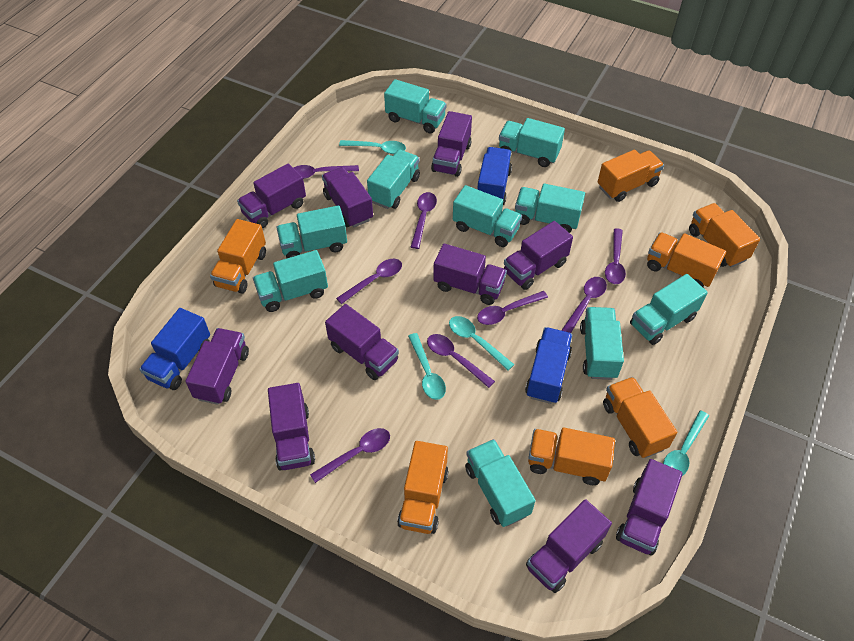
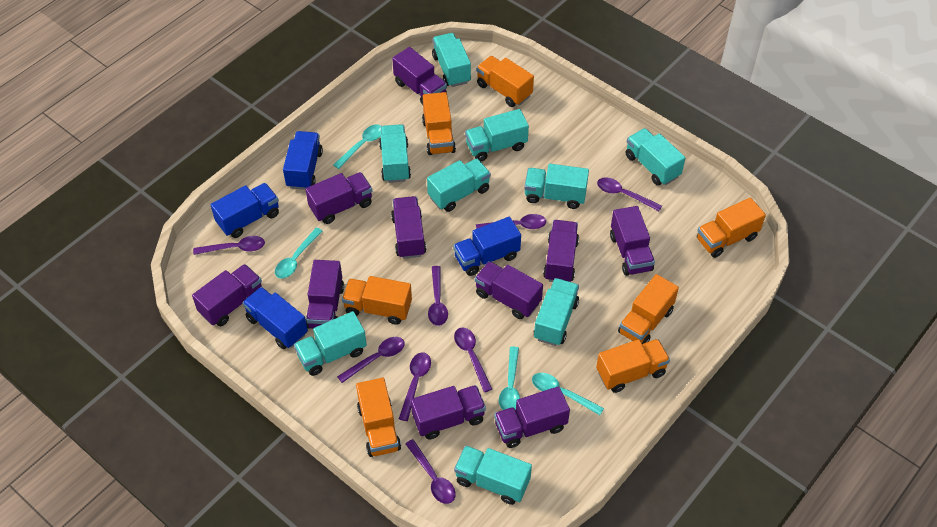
blue truck: [139,308,210,390] [477,147,512,205] [525,327,572,404] = 3 -> [211,183,279,238] [242,287,308,349] [283,131,323,190] [453,217,521,276] = 4
turquoise truck: [253,250,328,312] [276,206,347,258] [367,150,420,209] [384,79,447,134] [453,185,522,247] [465,439,536,527] [499,118,565,167] [515,184,585,233] [580,307,624,380] [630,274,708,345] = 10 -> [294,311,367,376] [379,124,411,183] [427,159,491,212] [432,33,471,87] [454,446,532,505] [465,109,529,162] [524,164,589,209] [534,278,579,346] [626,128,685,186] = 9

